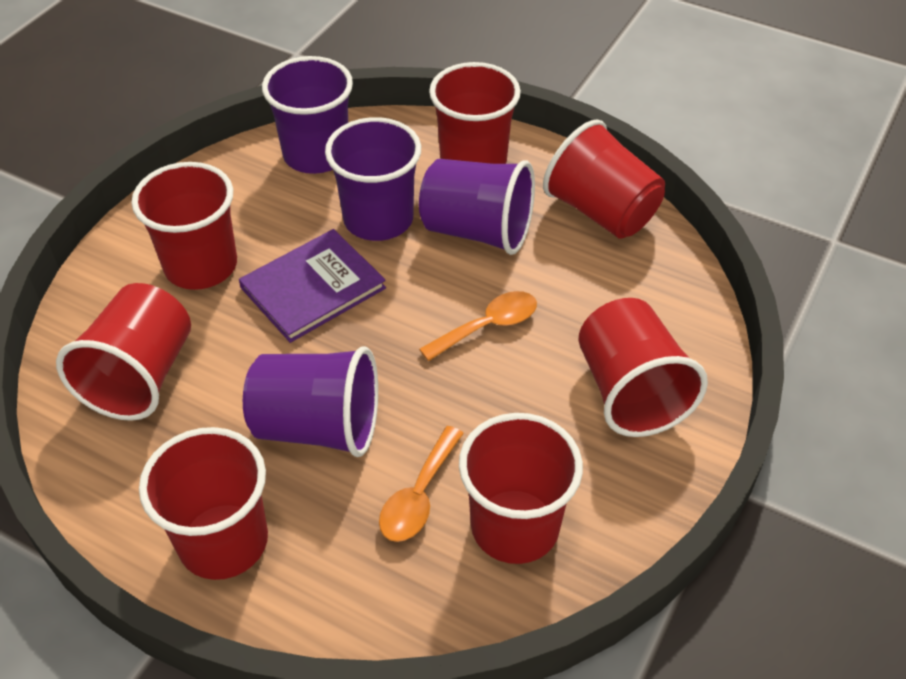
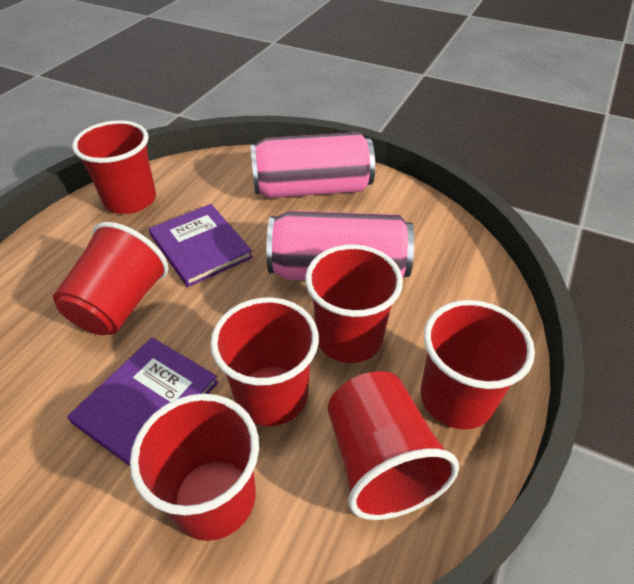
orange spoon: [379,426,464,542] [419,291,537,361] = 2 -> none = 0
pink can: none = 0 -> [251,132,375,198] [266,211,414,280] = 2
purple book: [239,229,386,343] = 1 -> [67,337,218,466] [149,204,253,287] = 2
purple cup: [243,346,378,457] [262,56,353,174] [325,117,421,241] [419,159,535,255] = 4 -> none = 0

